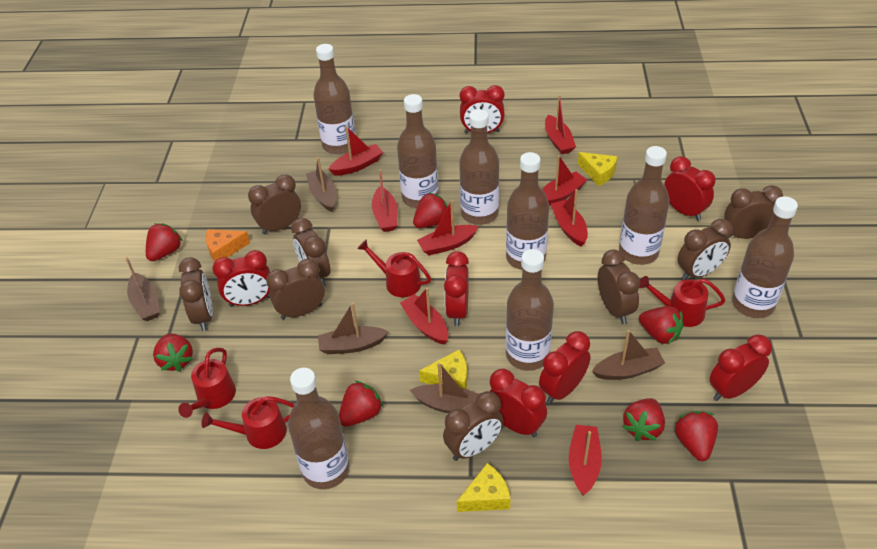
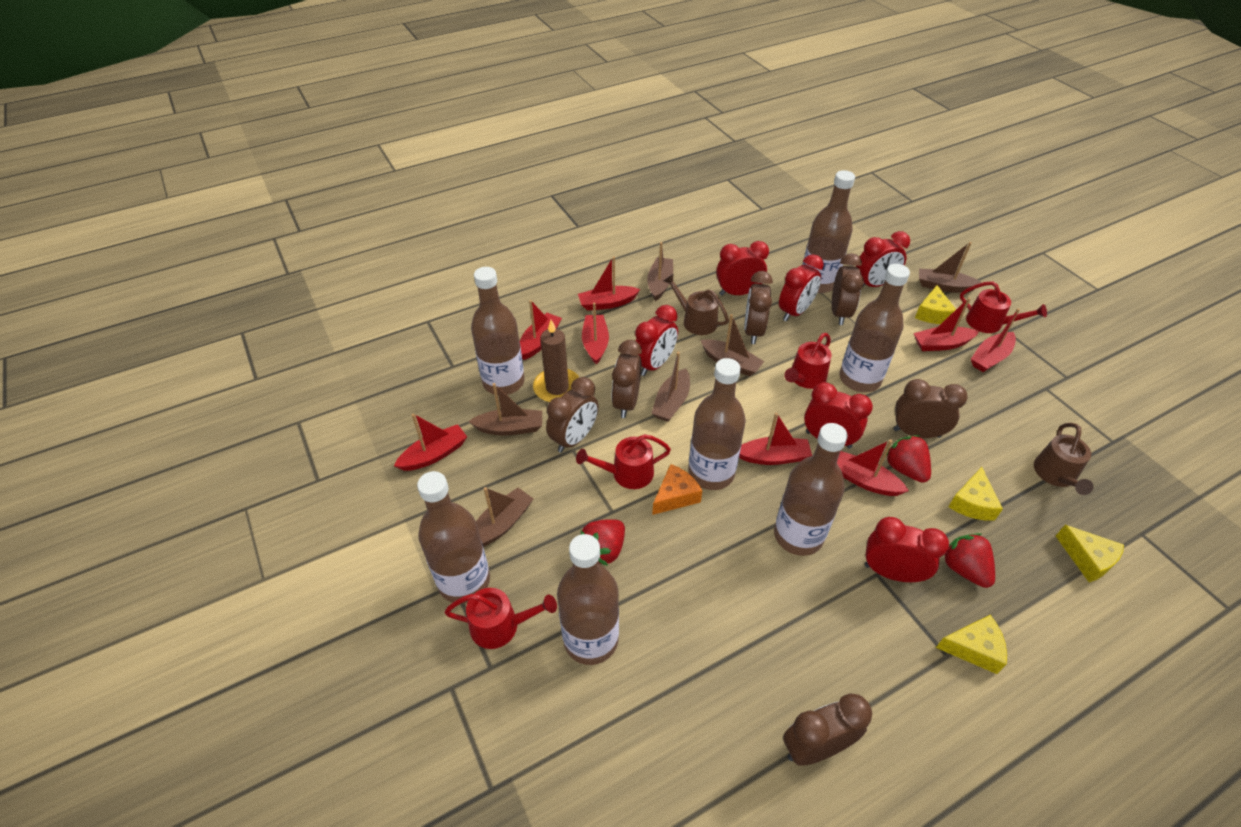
brown boat: [126,257,160,321] [306,157,336,212] [318,303,388,354] [410,362,479,413] [592,330,665,380] = 5 -> [468,383,542,436] [476,487,533,547] [647,242,673,301] [651,352,690,422] [701,314,764,376] [919,242,982,293] = 6
brown bottle: [288,368,350,489] [313,44,355,154] [397,94,438,208] [459,109,499,225] [506,152,549,270] [506,249,554,371] [619,146,670,265] [732,196,798,318] = 8 -> [417,471,490,604] [471,267,525,395] [557,534,619,665] [688,358,746,490] [774,423,848,556] [803,170,855,293] [839,264,910,392] = 7
brown candle: none = 0 -> [533,320,579,402] = 1
brown clock: [179,257,213,331] [248,175,301,235] [266,259,325,320] [291,218,330,286] [443,391,504,461] [598,250,640,324] [678,219,733,280] [724,185,783,239] = 8 -> [546,377,599,453] [612,340,642,418] [744,271,773,344] [783,693,872,766] [832,253,864,325] [893,379,968,438] = 6
brown watering can: none = 0 -> [664,274,729,335] [1034,423,1093,495] = 2
red clock: [212,250,270,307] [444,251,469,326] [460,85,505,133] [490,369,547,437] [539,331,591,404] [664,156,716,221] [710,334,772,401] = 7 -> [635,305,678,376] [716,241,769,296] [779,254,824,322] [804,382,873,448] [856,231,910,287] [865,517,949,582] = 6
red strawberry: [146,223,183,261] [153,334,193,372] [339,381,383,427] [413,193,448,228] [622,398,665,441] [639,306,684,344] [675,411,718,461] = 7 -> [580,519,625,566] [887,435,931,483] [945,533,995,588] = 3
yellow cheese: [419,350,467,389] [457,463,510,512] [578,152,618,186] = 3 -> [915,285,956,324] [936,615,1007,674] [948,467,1003,521] [1056,525,1124,582] = 4

